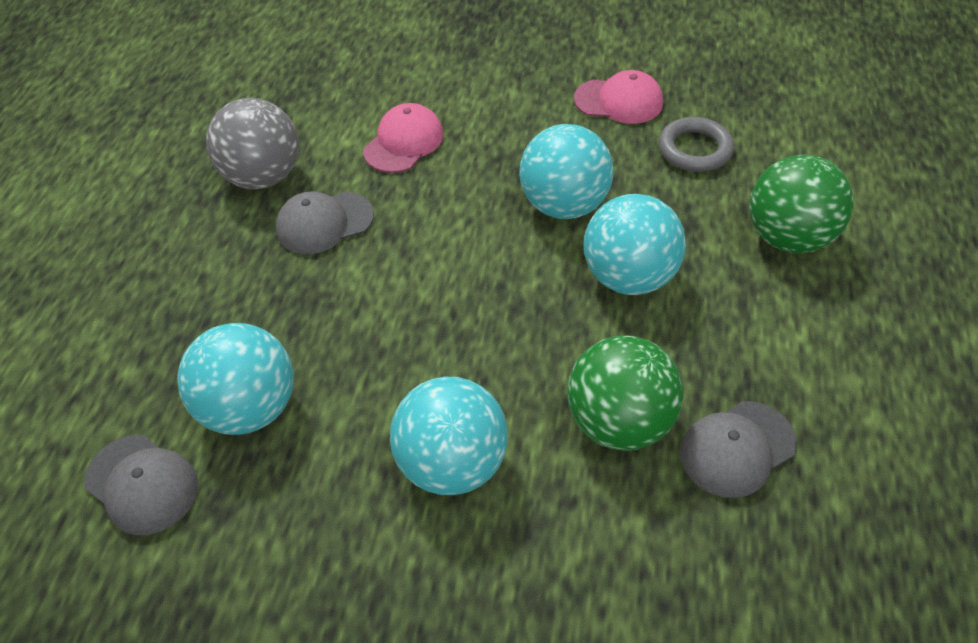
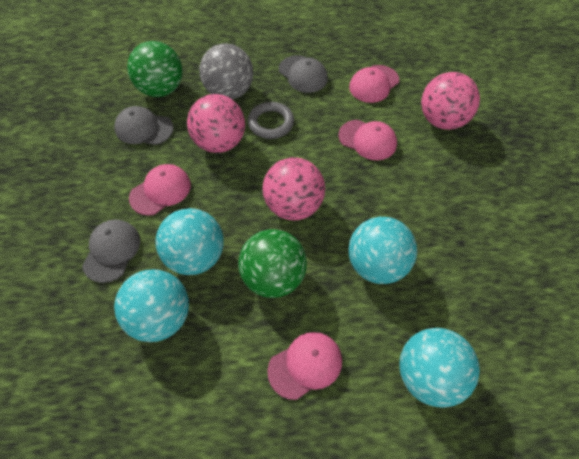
pink ball: none = 0 -> [187,94,245,153] [263,157,325,220] [421,72,480,130] = 3
pink cap: [363,103,444,173] [574,70,663,124] = 2 -> [129,164,191,216] [267,332,342,400] [338,120,397,160] [349,65,399,103] = 4

